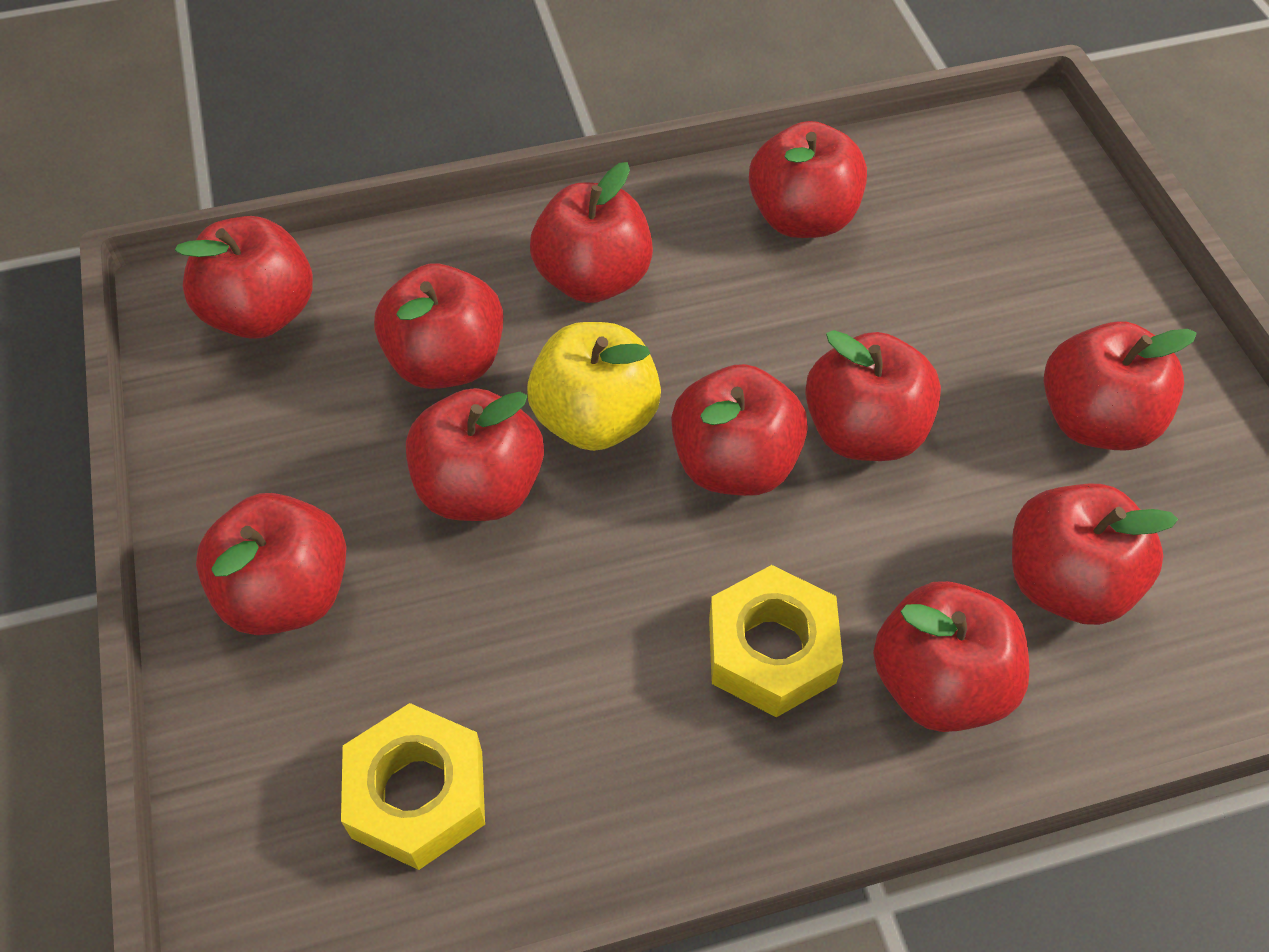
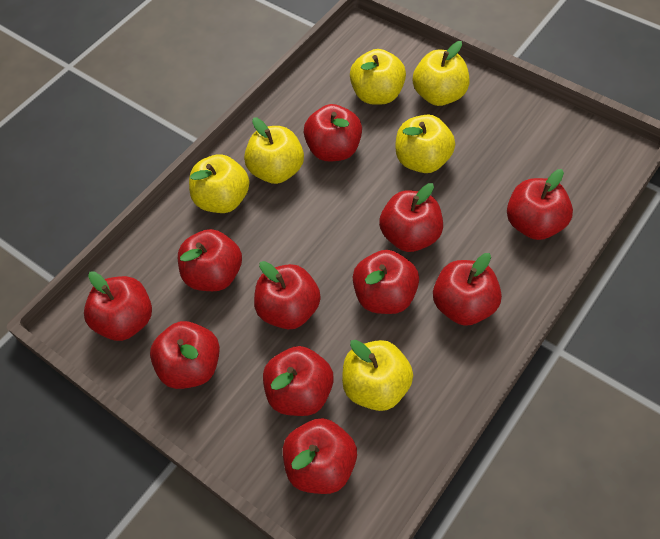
yellow apple: [527,322,661,451] = 1 -> [189,154,250,213] [244,117,304,184] [342,340,413,411] [350,49,406,105] [395,114,455,173] [413,41,470,106] = 6
yellow nut: [341,703,485,870] [709,565,843,717] = 2 -> none = 0

